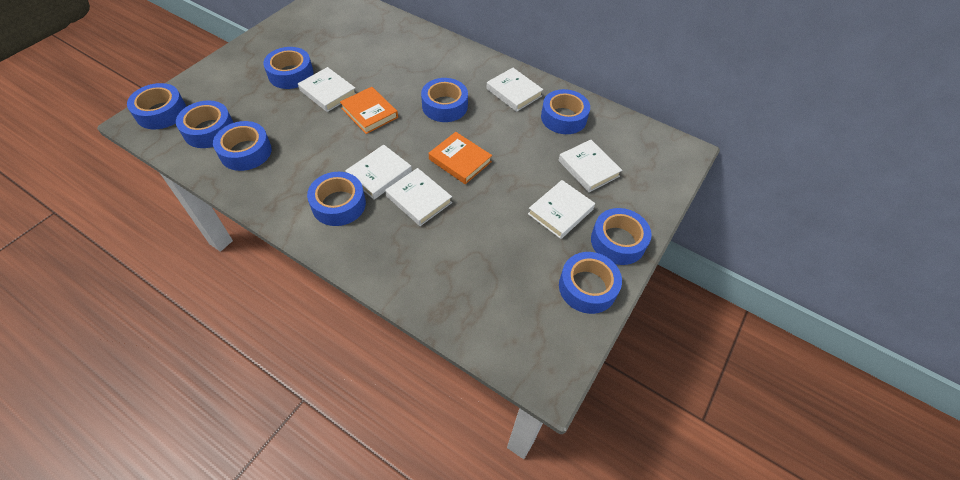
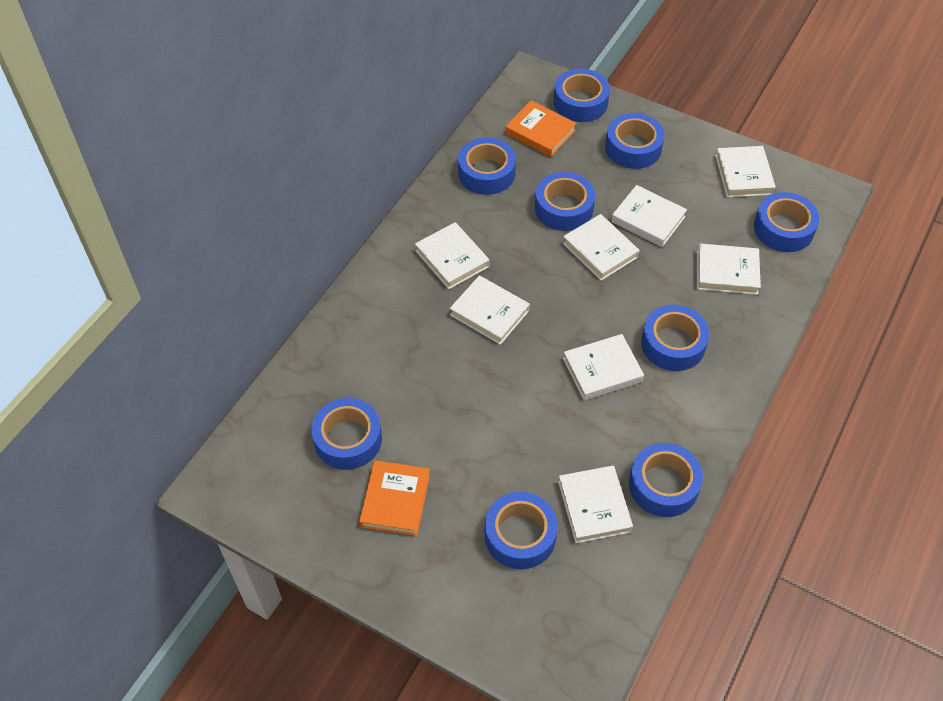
white book: [298,67,356,112] [345,145,412,200] [385,168,452,226] [486,68,543,112] [528,180,595,239] [558,140,622,192] = 6 -> [415,222,490,289] [450,275,530,345] [558,466,633,543] [563,214,640,281] [563,334,644,400] [611,185,687,247] [697,243,761,295] [716,146,776,197] = 8

